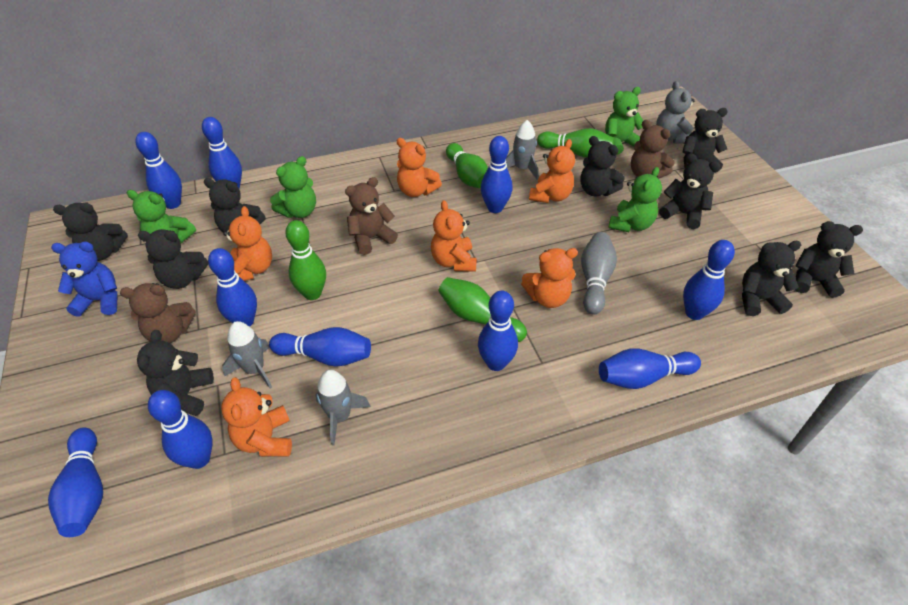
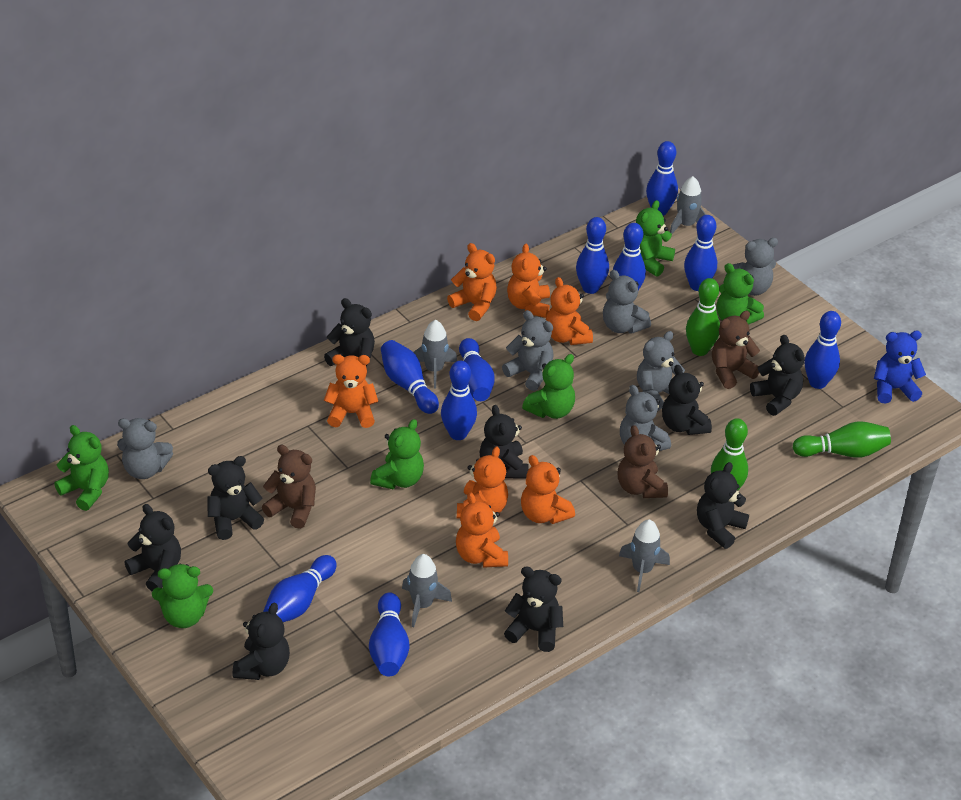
green bowling pin: [285,220,326,300] [439,277,527,342] [446,143,488,189] [537,128,614,158] = 4 -> [686,278,720,356] [711,418,748,490] [793,421,891,458] = 3
green teddy bear: [127,190,196,243] [270,156,316,218] [605,87,643,155] [609,167,662,232] = 4 -> [54,425,109,511] [152,564,213,628] [370,419,424,489] [522,354,575,419] [636,200,675,277] [717,263,764,325] = 6
grey bowling pin: [581,232,617,314] = 1 -> none = 0
grey rocket: [222,321,272,389] [316,370,371,445] [506,120,538,180] = 3 -> [402,554,452,627] [413,320,457,389] [619,519,670,592] [670,176,706,234] = 4
grey teddy bear: [656,81,695,144] = 1 -> [117,418,173,479] [502,310,554,391] [603,270,651,334] [620,385,671,451] [637,331,685,411] [726,238,778,296] = 6
orange teddy bear: [221,377,292,456] [223,206,272,281] [397,138,442,197] [431,200,477,272] [521,248,578,308] [529,139,575,203] = 6 -> [324,354,378,428] [447,243,497,321] [456,493,508,568] [457,446,508,519] [507,244,550,318] [521,455,575,524] [546,277,593,345] = 7

